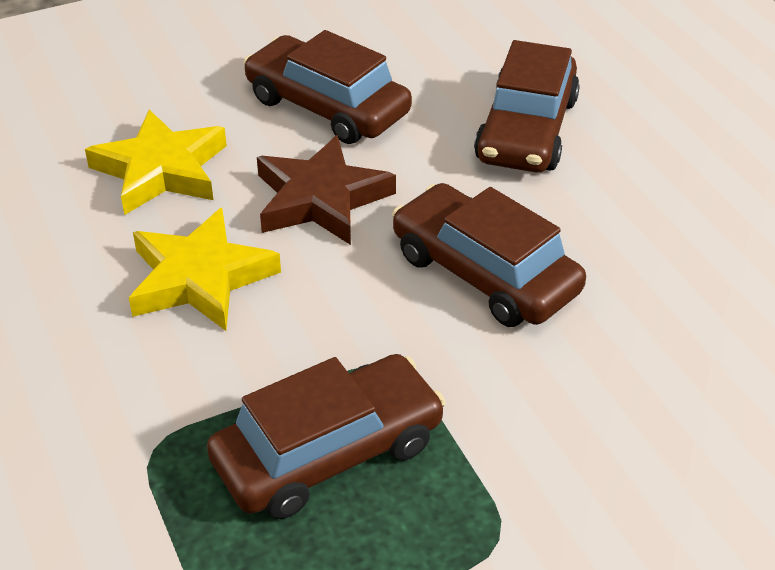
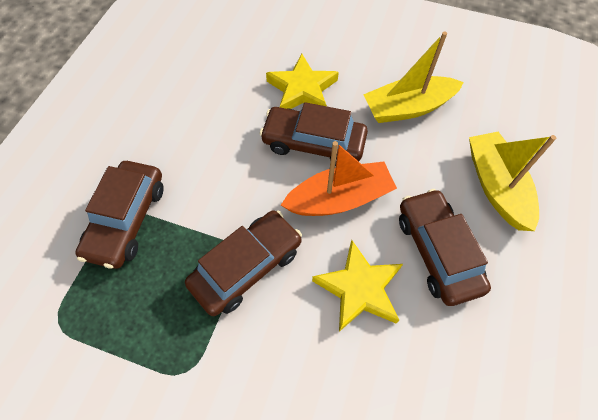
brown star: [257,135,396,245] = 1 -> none = 0
orange boat: none = 0 -> [281,141,397,216] = 1
yellow boat: none = 0 -> [363,31,464,123] [469,132,556,231] = 2

